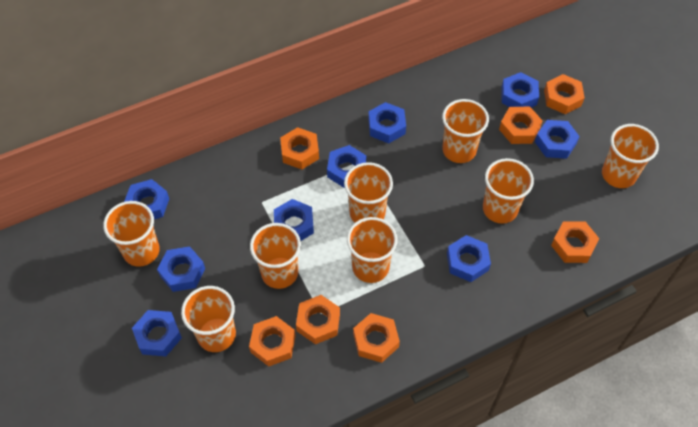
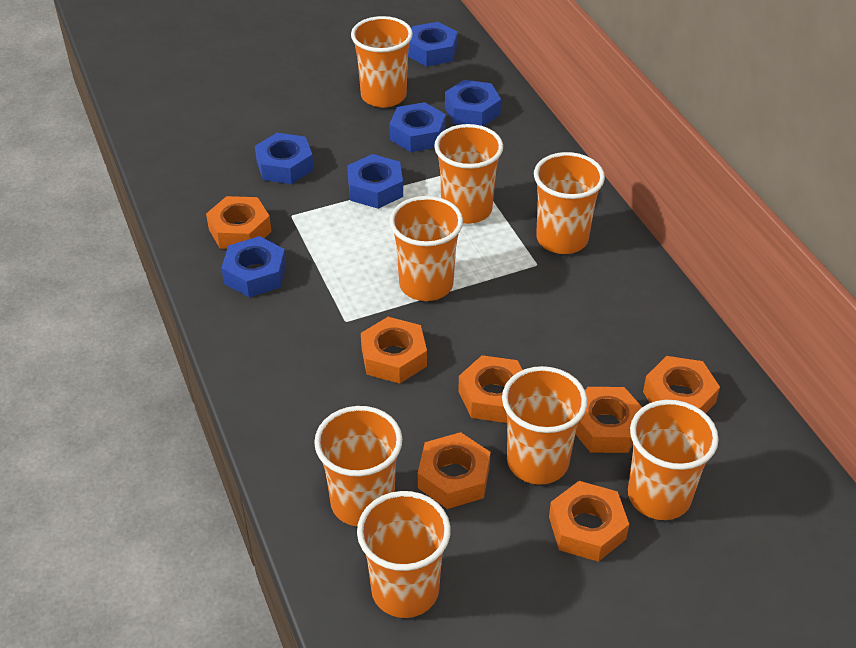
blue nut: [124,179,169,219] [132,310,182,356] [157,246,205,292] [274,199,314,241] [327,145,366,188] [368,102,406,143] [447,235,491,282] [501,72,539,107] [535,120,580,159] = 9 -> [221,236,286,297] [255,133,314,184] [347,154,403,209] [389,102,446,152] [408,22,458,66] [445,80,501,126] = 6

